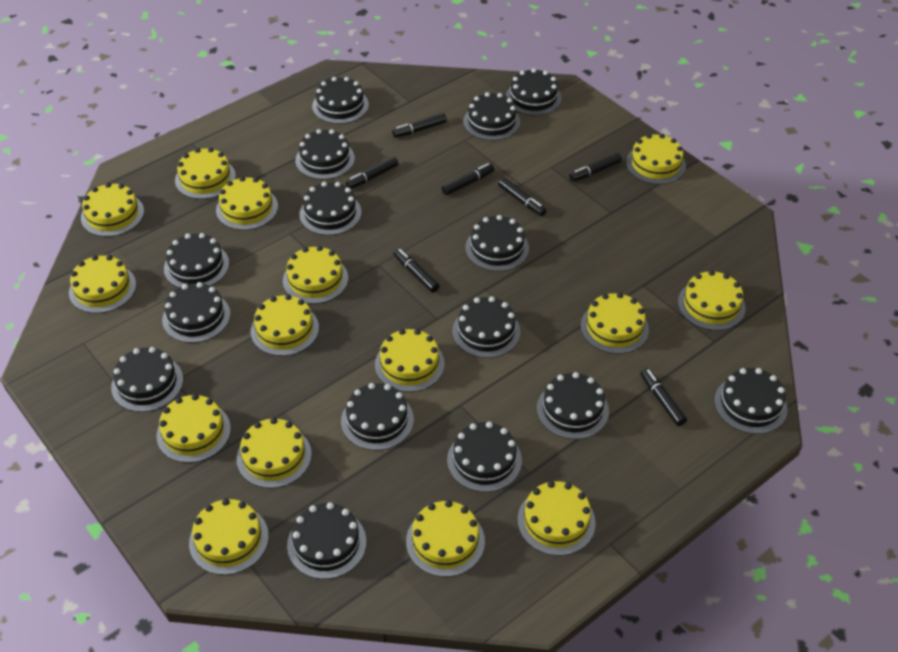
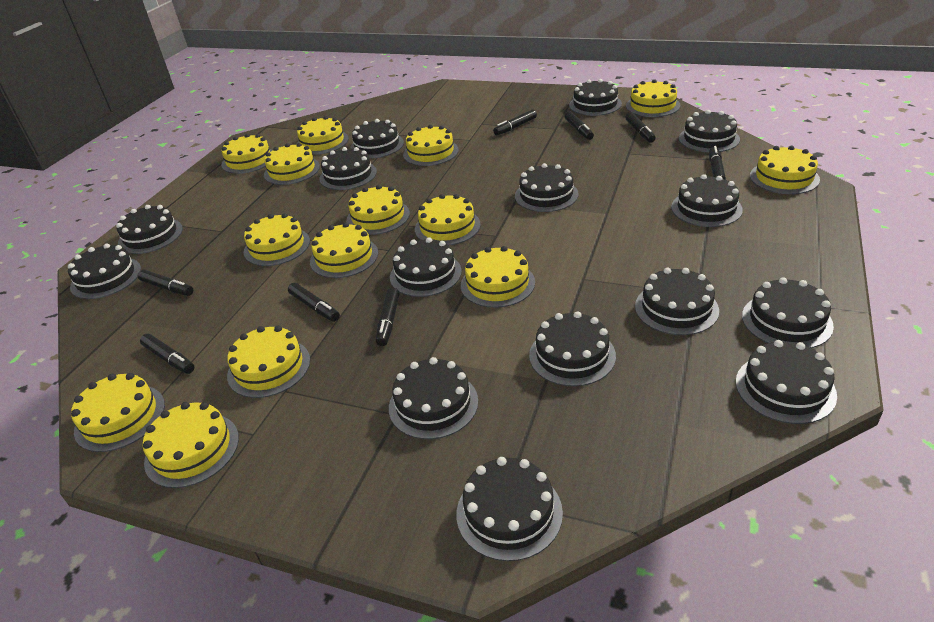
black marker: [346,157,399,189] [392,113,447,138] [394,248,439,293] [442,163,494,195] [498,178,546,216] [569,153,622,182] [640,368,687,426] = 7 -> [138,270,193,296] [140,334,194,374] [288,283,340,322] [376,288,400,346] [493,110,537,135] [564,111,594,140] [625,112,656,143] [709,146,726,180] = 8
yellow cake: [69,255,136,313] [81,183,144,237] [157,394,231,463] [175,148,236,199] [189,499,269,575] [216,176,278,230] [237,418,312,488] [251,294,319,356] [283,246,348,304] [375,329,445,392] [406,500,485,577] [517,481,596,556] [581,293,649,354] [626,134,686,184] [678,270,746,330] = 15 -> [71,373,165,452] [143,402,239,488] [221,134,273,174] [227,326,310,398] [244,213,310,266] [264,143,320,185] [296,116,349,155] [310,222,378,278] [346,185,410,235] [403,125,459,166] [415,194,481,245] [461,246,535,308] [626,79,681,117] [750,145,820,194] = 14

